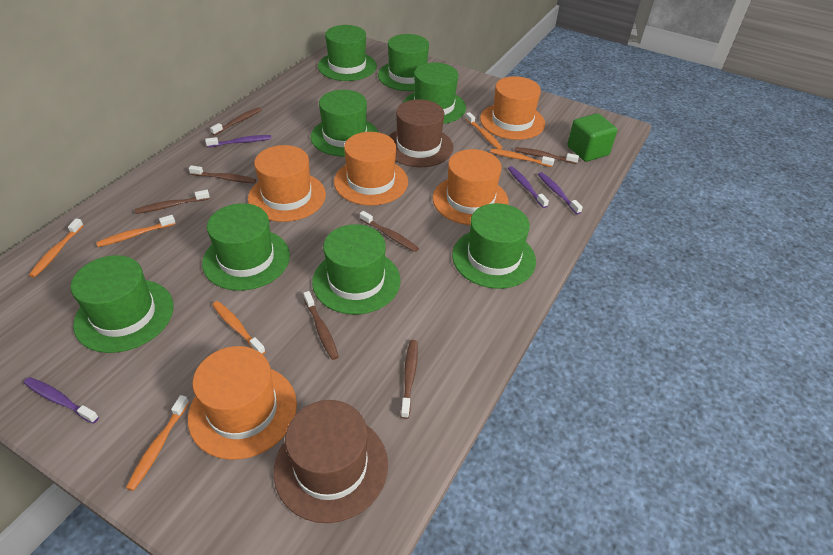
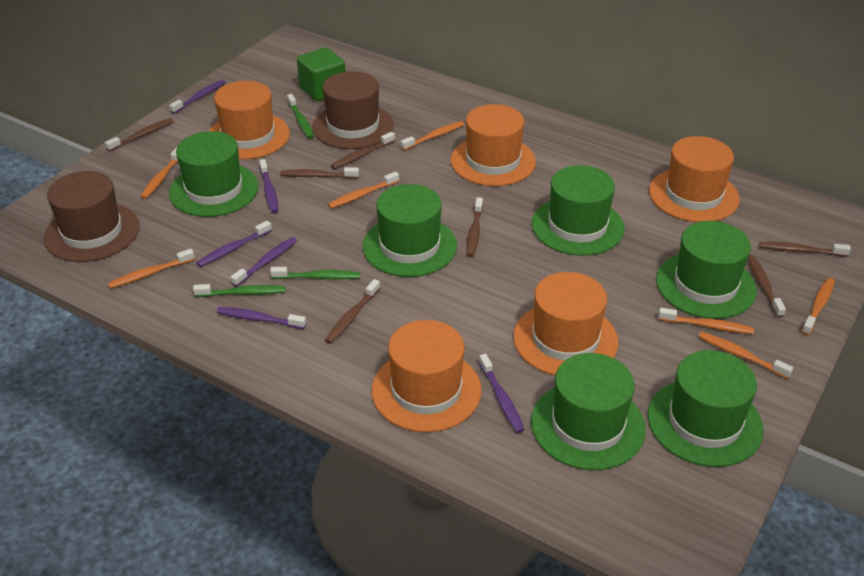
green hat: [71,255,174,353] [202,203,290,291] [311,90,378,157] [312,224,400,314] [318,25,377,81] [378,34,429,91] [403,63,466,124] [452,203,536,289] = 8 -> [169,131,259,217] [363,184,457,277] [531,353,646,470] [532,165,624,256] [648,350,764,467] [656,221,757,319] = 6
green toothbrush: none = 0 -> [193,284,286,297] [270,267,360,279] [287,94,314,139] = 3
orange toothbrush: [29,218,84,278] [96,215,176,247] [126,395,189,491] [212,301,266,355] [465,112,502,149] [490,149,555,167] = 6 -> [108,249,195,289] [141,147,178,199] [328,172,399,209] [401,121,464,150] [658,308,754,334] [698,332,793,379] [802,278,835,335] = 7
purple toothbrush: [24,377,99,424] [205,135,271,147] [508,166,549,208] [538,172,583,214] = 4 -> [169,80,226,114] [196,221,272,267] [217,307,306,329] [231,237,297,287] [259,159,278,213] [479,354,524,433] = 6

